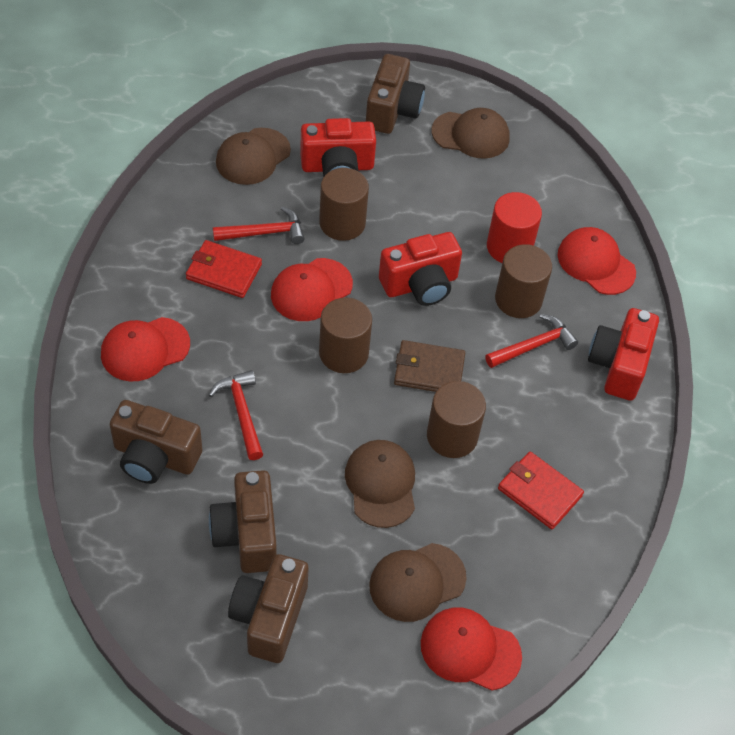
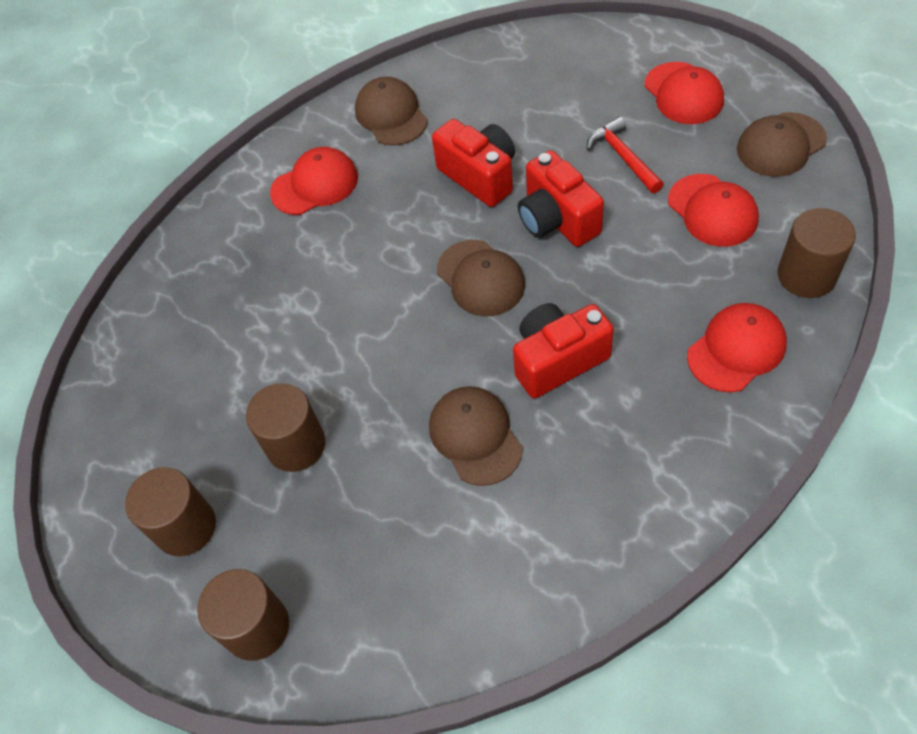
brown camera: [110,400,202,484] [209,470,277,573] [228,554,309,663] [366,54,425,134] = 4 -> none = 0
brown wallet: [394,340,465,392] = 1 -> none = 0
red cylinder: [487,192,542,263] = 1 -> none = 0
red hammer: [209,370,263,460] [213,207,305,244] [485,314,578,368] = 3 -> [587,117,664,193] = 1
red wallet: [186,240,262,298] [498,452,584,529] = 2 -> none = 0

